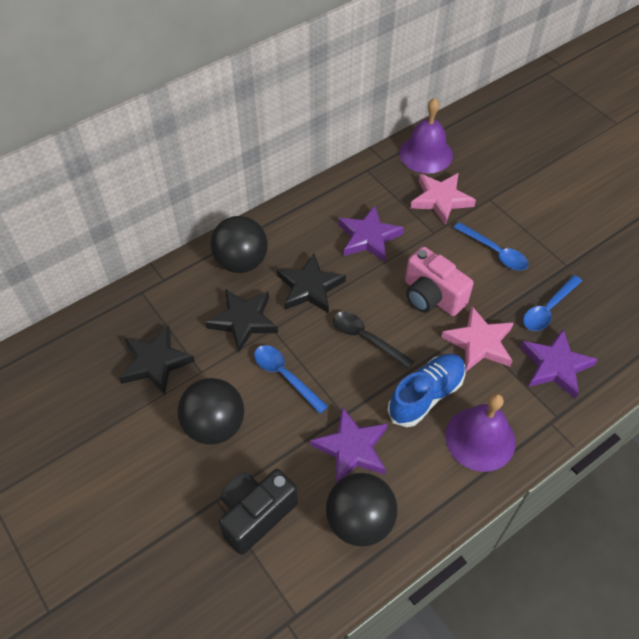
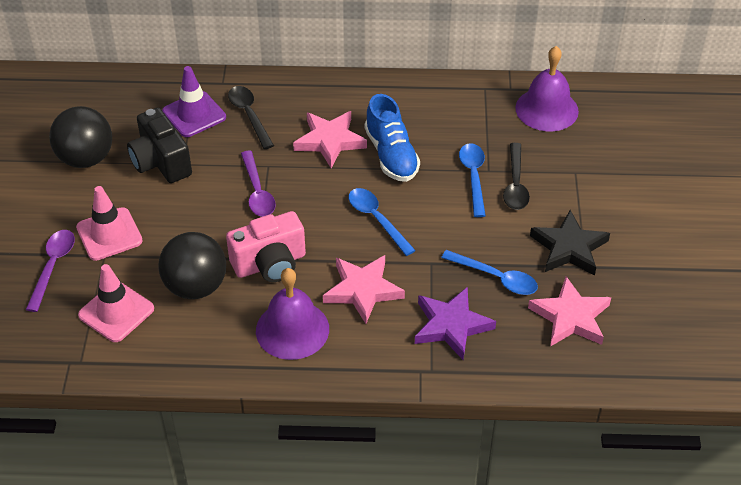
black ball: [178,378,244,444] [210,216,268,273] [326,473,397,547] = 3 -> [49,106,112,168] [158,232,226,299] = 2
black spoon: [333,312,414,369] = 1 -> [228,86,274,149] [503,143,530,210] = 2
black star: [119,325,195,395] [205,289,278,353] [277,253,346,314] = 3 -> [530,210,610,276] = 1
pink star: [410,173,476,225] [441,306,514,372] = 2 -> [293,111,367,168] [323,255,405,324] [528,276,611,347] = 3
pink traffic cone: none = 0 -> [76,186,143,261] [78,264,154,342] = 2
purple spoon: none = 0 -> [26,230,75,312] [241,151,276,217] = 2
purple star: [310,407,388,483] [338,206,404,262] [520,329,598,399] = 3 -> [415,287,496,360] = 1
purple traffic cone: none = 0 -> [162,66,226,137] = 1

